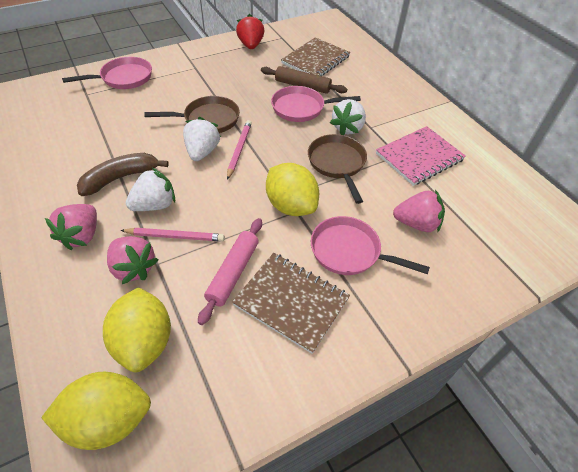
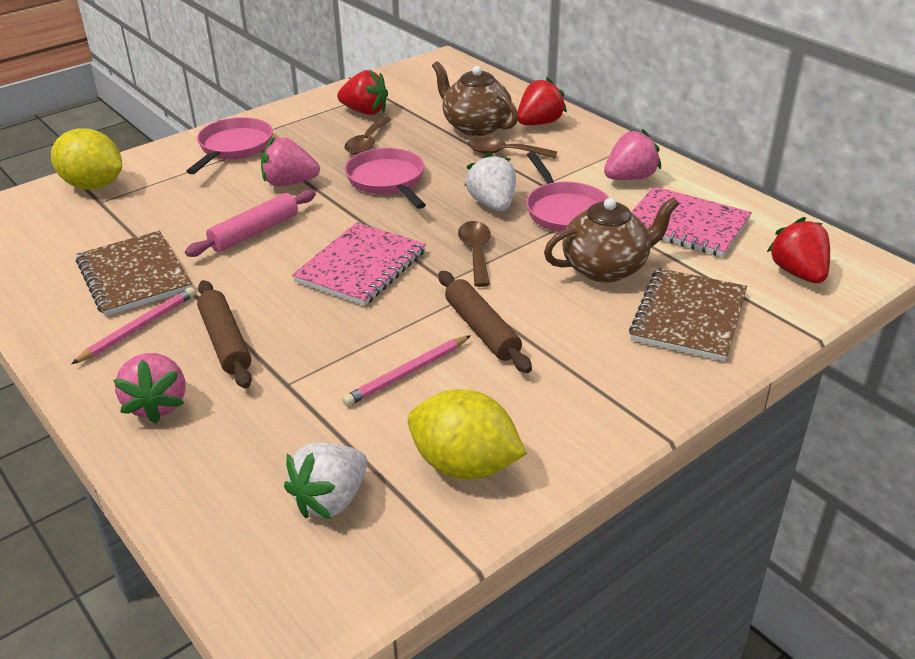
brown banana: [77,153,169,196] = 1 -> none = 0
brown pan: [144,96,240,133] [308,134,367,204] = 2 -> none = 0
brown rolling pin: [261,66,347,94] = 1 -> [197,280,252,388] [439,271,532,373] = 2
brown spoon: none = 0 -> [344,117,392,155] [458,221,491,287] [468,137,557,159] = 3
brown teapot: none = 0 -> [432,61,518,136] [544,197,679,283] = 2
pink notebook: [376,126,466,186] = 1 -> [292,222,426,306] [632,186,752,257] = 2
red strawberry: [236,14,264,49] = 1 -> [337,70,388,115] [518,77,567,125] [767,217,830,283] = 3
white strawberry: [126,168,175,211] [183,117,221,161] [330,99,366,135] = 3 -> [284,443,367,519] [465,152,516,211] = 2
yellow lemon: [41,372,151,450] [103,287,171,372] [266,163,319,216] = 3 -> [51,128,122,190] [408,389,527,480] = 2

